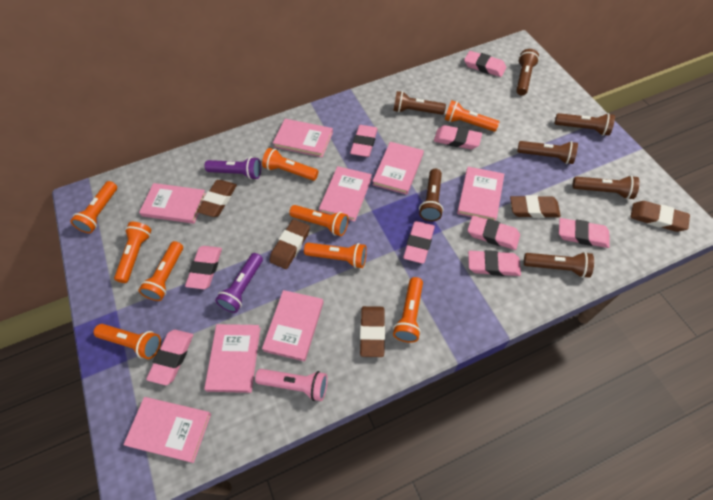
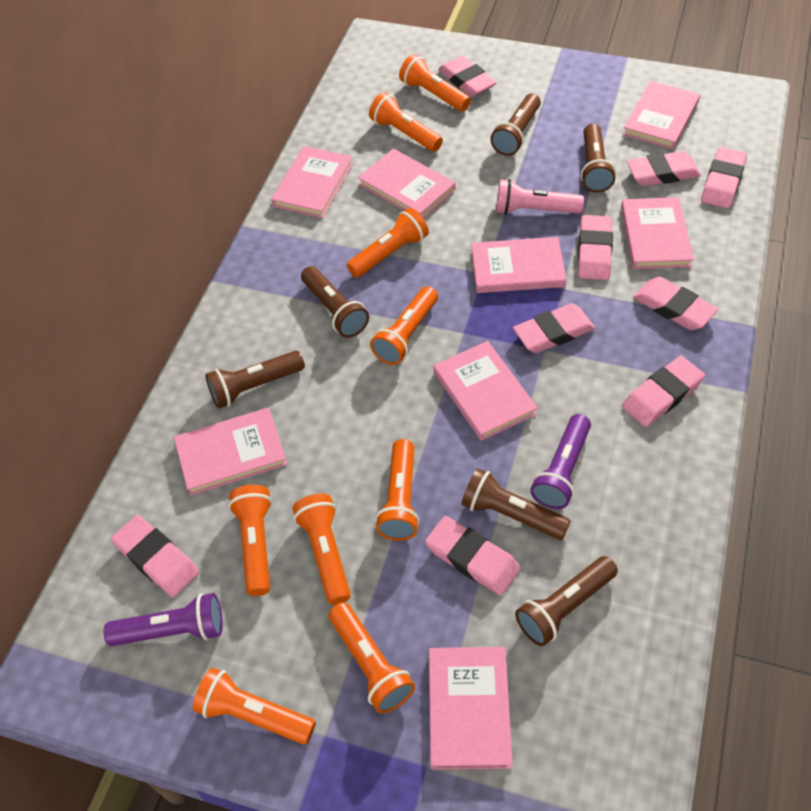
brown eraser: [197,180,237,217] [269,219,310,269] [360,306,385,357] [510,195,561,218] [630,201,690,232] = 5 -> none = 0
brown flashlight: [393,91,446,115] [419,169,443,221] [516,49,539,95] [517,141,578,164] [524,252,594,278] [555,113,615,136] [572,175,639,199] = 7 -> [205,351,305,409] [301,266,369,338] [461,468,571,540] [490,93,541,156] [515,556,618,646] [581,124,616,193] = 6

